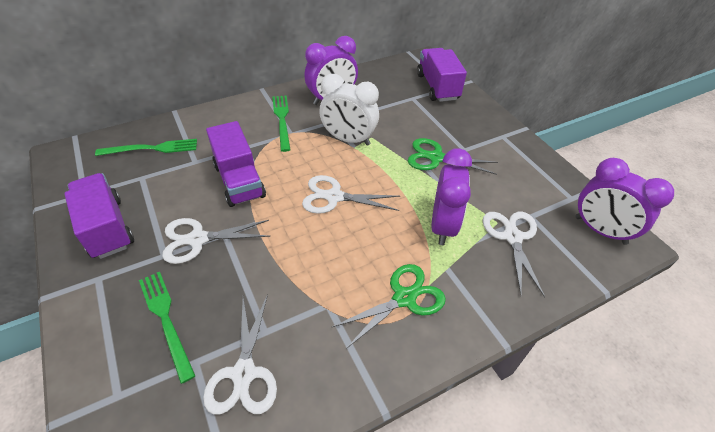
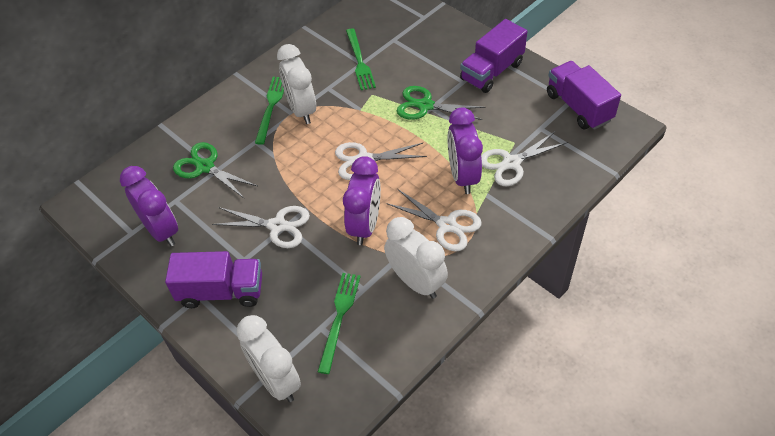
white clock: [319,74,379,146] = 1 -> [236,315,301,402] [277,44,316,124] [384,217,448,299] = 3

